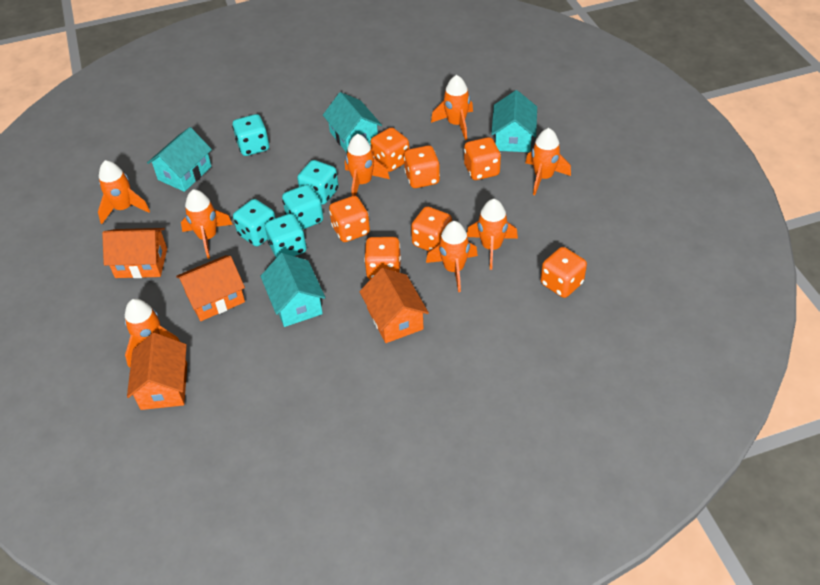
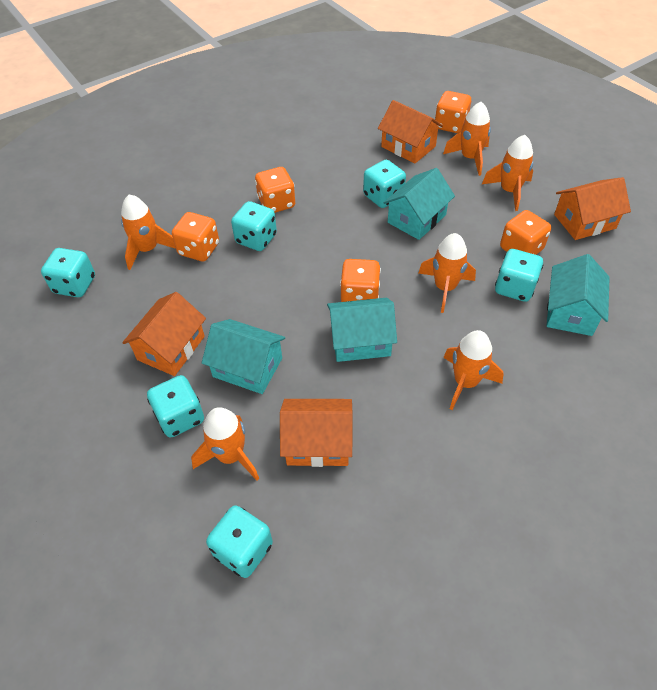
orange dice: [329,196,370,242] [364,237,401,279] [370,127,409,172] [404,145,440,188] [411,206,452,251] [464,137,501,180] [541,247,587,298] = 7 -> [172,212,219,262] [255,167,295,213] [340,259,381,302] [435,91,471,133] [500,210,551,255] = 5
orange rocket: [98,160,150,224] [125,299,180,367] [181,189,233,259] [345,134,390,196] [426,221,478,292] [431,75,473,140] [467,199,518,270] [525,128,571,195] = 8 -> [121,195,176,270] [191,407,259,481] [419,233,476,313] [443,102,491,176] [443,330,504,410] [482,135,534,211] = 6
turquoise dice: [232,114,269,156] [233,199,275,246] [265,213,306,258] [282,184,323,229] [297,160,339,205] = 5 -> [41,248,95,297] [147,375,204,438] [206,505,273,578] [231,201,277,251] [363,160,406,208] [495,249,543,302] = 6

